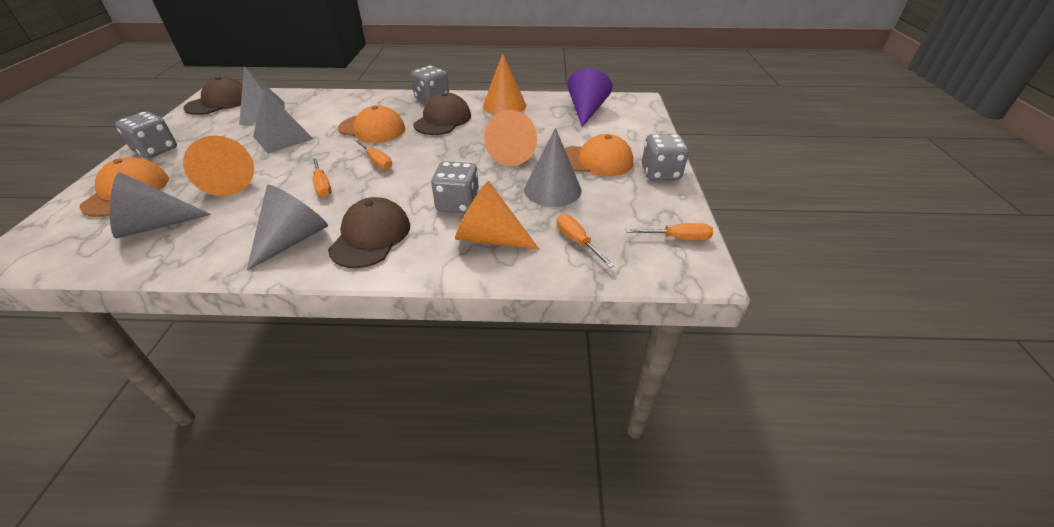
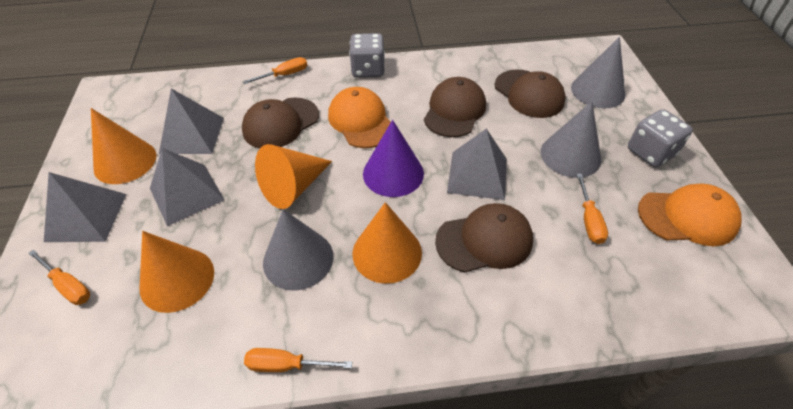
brown cap: [184,77,242,115] [328,197,410,268] [413,92,471,135] = 3 -> [242,97,319,149] [424,77,486,137] [435,203,533,273] [495,70,566,118] = 4
grey dice: [115,111,177,158] [411,66,449,103] [431,161,479,213] [642,134,689,180] = 4 -> [349,33,385,78] [628,109,693,167] = 2
grey pyramid: [239,67,285,125] [253,88,313,153] = 2 -> [44,172,126,242] [150,148,225,226] [159,88,224,154] [447,128,507,200] = 4
orange cap: [80,157,169,217] [338,105,405,143] [564,134,633,176] = 3 -> [328,87,391,148] [638,184,742,246] = 2

